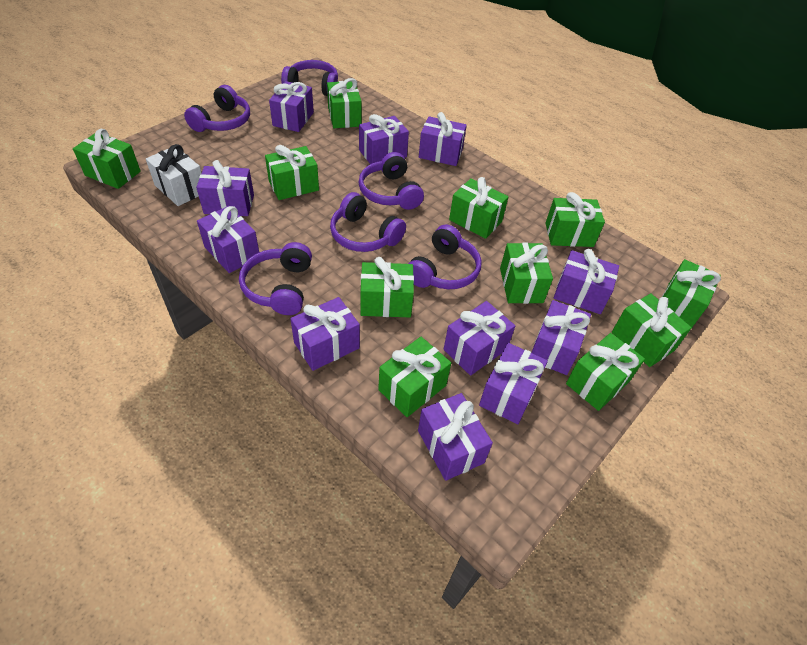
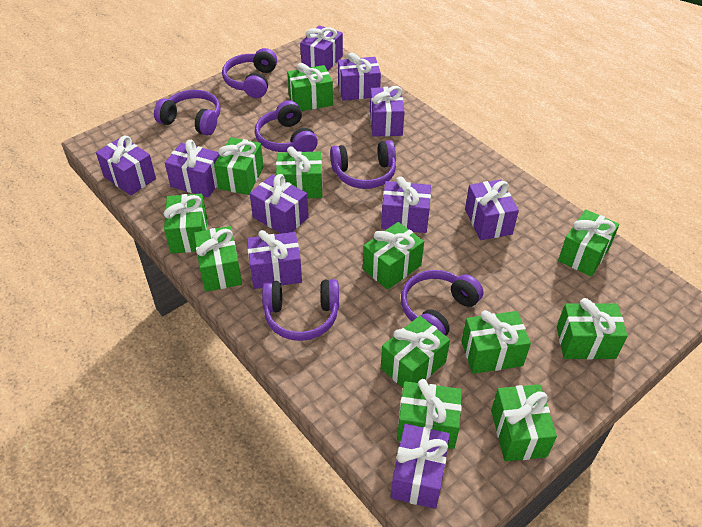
green gift: [73,129,141,189] [265,145,319,200] [327,78,361,128] [361,257,414,317] [378,337,451,417] [449,177,509,239] [500,243,553,304] [545,192,605,247] [566,333,645,411] [612,293,692,367] [662,259,721,327] = 11 -> [164,194,207,253] [194,226,242,292] [214,137,264,195] [276,146,323,198] [287,63,333,111] [363,222,424,290] [381,316,450,388] [397,379,462,449] [461,310,531,374] [491,384,557,461] [557,298,627,359] [558,209,619,276] = 12
purple gift: [196,160,254,216] [197,206,259,273] [269,81,314,132] [290,297,360,371] [359,114,409,164] [418,393,493,481] [419,112,467,166] [444,301,515,376] [479,343,548,424] [531,300,591,375] [554,249,619,314] = 11 -> [96,136,156,195] [165,140,219,197] [247,230,302,289] [250,174,309,234] [300,25,343,71] [338,53,381,101] [370,86,405,137] [381,176,431,233] [391,424,450,509] [465,179,519,240] = 10
white gift: [146,144,202,206] = 1 -> none = 0

